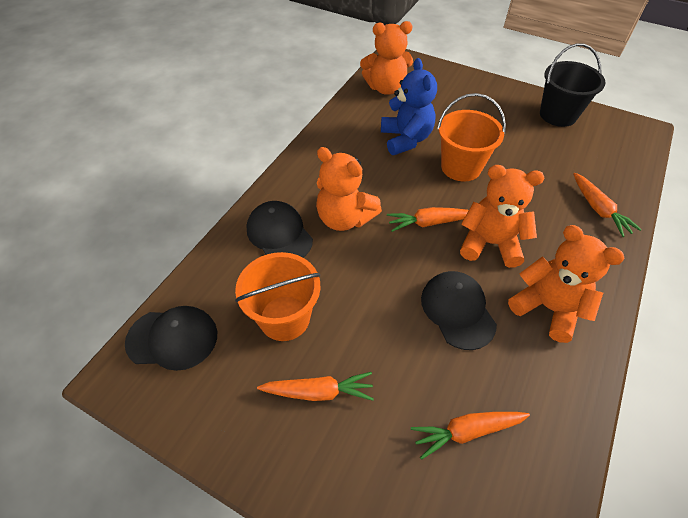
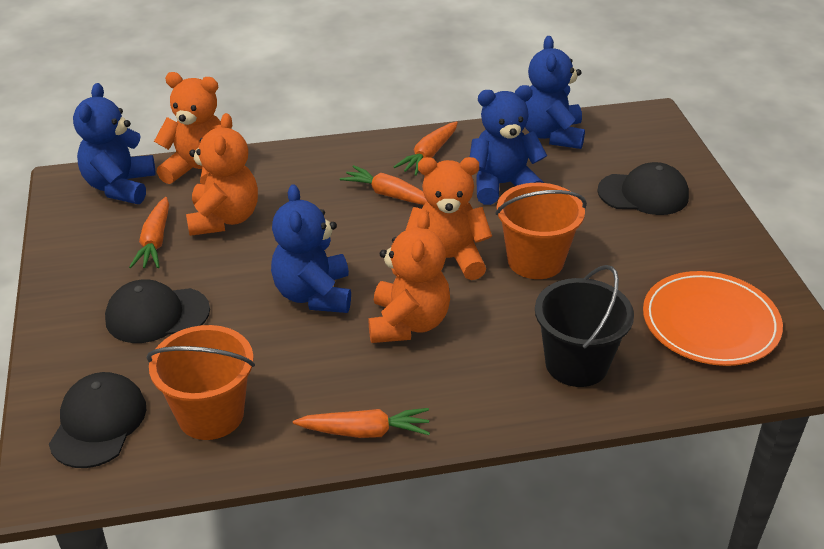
blue teddy bear: [381,58,437,155] = 1 -> [73,83,156,204] [271,184,351,313] [470,85,547,205] [525,36,585,149] = 4
orange plate: none = 0 -> [643,271,783,366] = 1

